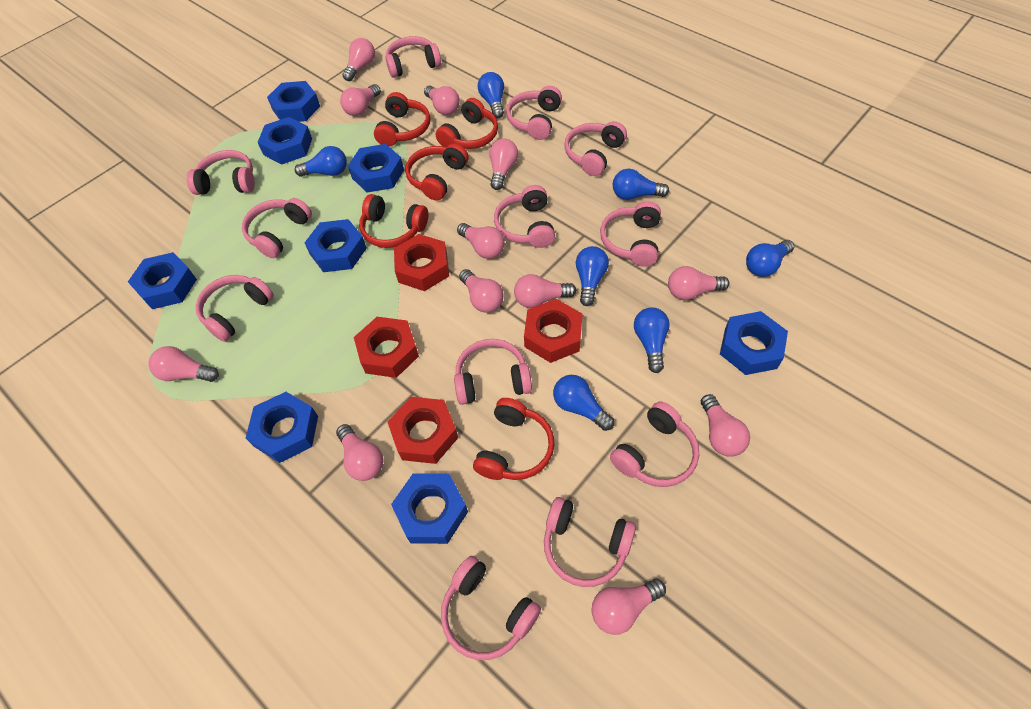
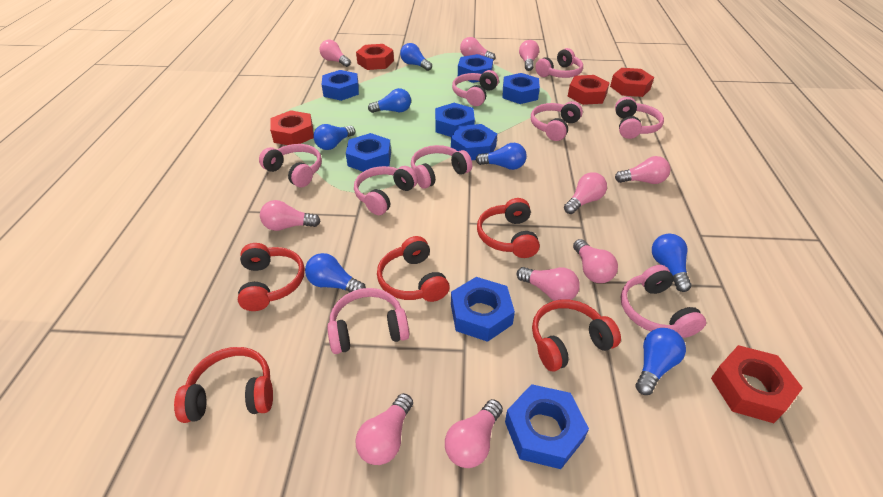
pink headphones: [186,150,255,195] [196,275,274,342] [242,198,312,258] [386,36,441,78] [441,556,541,660] [454,339,532,405] [494,185,555,248] [506,86,562,140] [544,497,636,587] [564,121,627,176] [600,201,661,267] [610,401,699,487] = 12 -> [259,144,322,187] [327,288,409,354] [354,166,418,215] [411,145,472,189] [452,70,499,106] [531,101,583,141] [535,48,583,78] [615,97,664,139] [621,265,706,338] = 9
pink light bulb: [148,346,219,382] [336,424,383,481] [340,84,381,116] [343,38,375,81] [424,85,460,115] [457,223,505,259] [459,269,503,313] [489,139,518,190] [514,274,576,308] [591,579,666,635] [668,266,730,300] [701,394,750,457] = 12 -> [260,200,321,231] [319,40,351,67] [356,393,413,465] [445,399,503,468] [460,37,496,61] [517,267,580,301] [519,40,539,71] [564,172,607,214] [573,239,618,283] [615,156,670,184] = 10
red nut: [354,317,419,378] [388,397,458,464] [394,234,449,291] [524,299,583,363] = 4 -> [270,110,314,145] [356,44,394,70] [568,75,610,105] [610,68,654,97] [711,345,803,423] = 5

